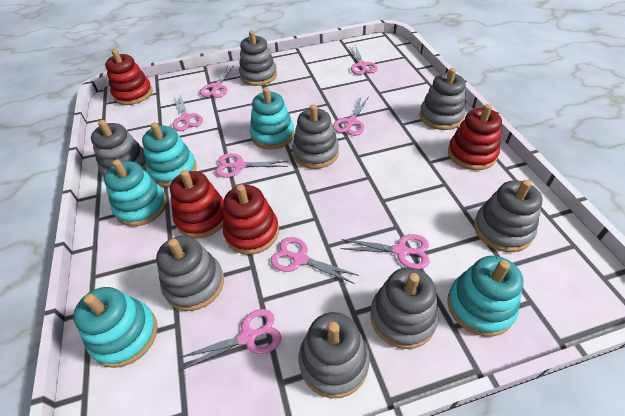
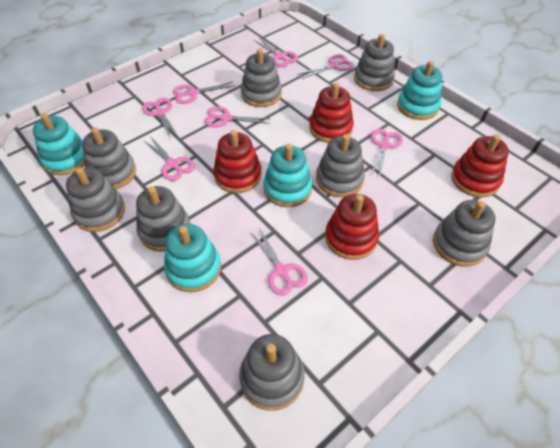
turquoise stacking toy: [73,287,158,368] [104,159,167,227] [142,123,197,187] [250,87,295,150] [447,256,524,337] = 5 -> [33,113,85,176] [164,224,221,292] [263,144,312,207] [397,61,442,120] = 4

